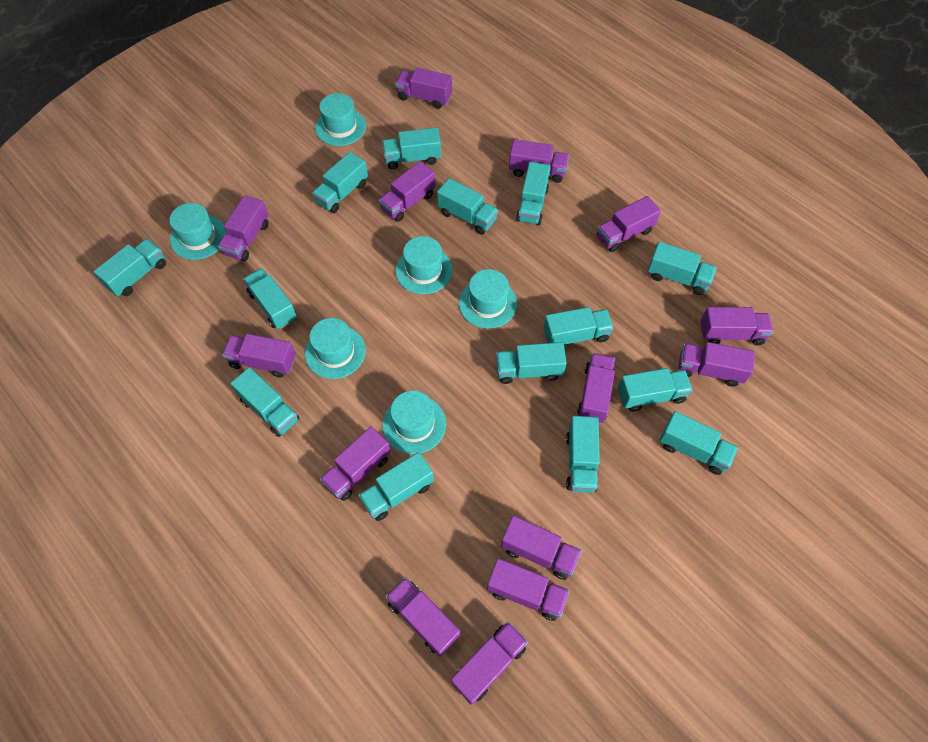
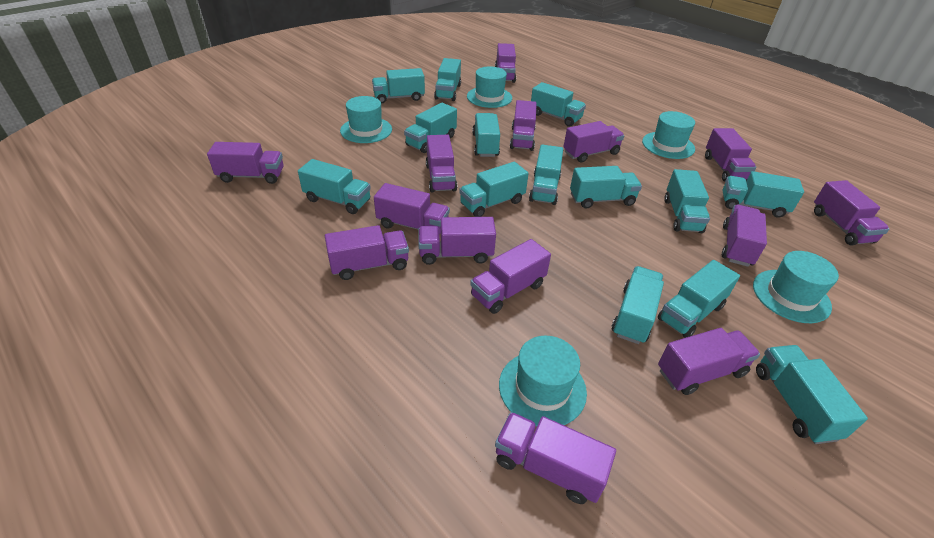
turquoise hat: [169,203,227,260] [305,318,366,379] [315,93,366,146] [382,391,446,454] [395,236,453,294] [459,269,517,329] = 6 -> [340,96,392,143] [467,66,512,108] [499,336,587,426] [642,111,695,159] [753,251,839,323] = 5

